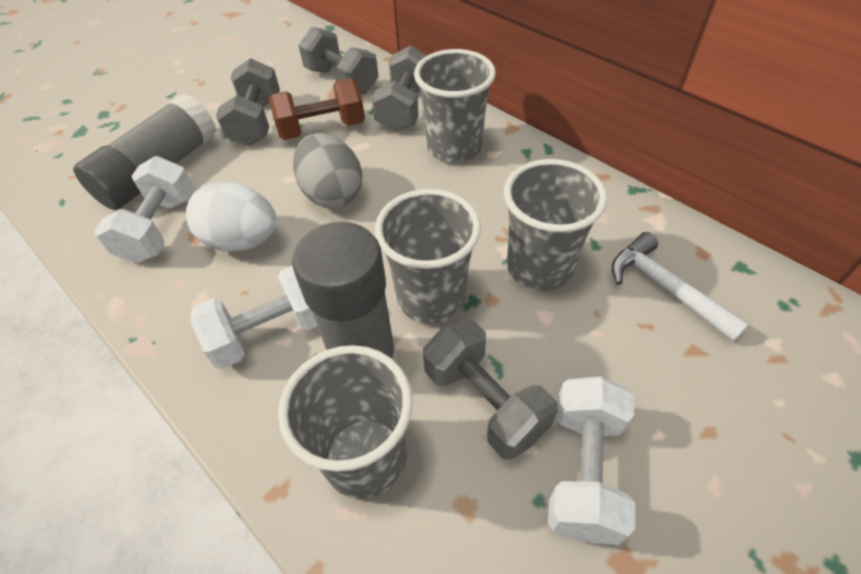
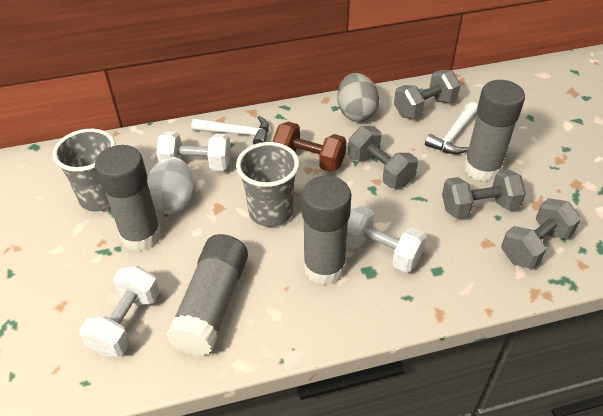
grey cup: [278,345,413,499] [375,189,481,324] [414,49,496,163] [504,159,607,291] = 4 -> [53,129,116,212] [236,142,299,227] = 2
grey glue stick: [73,94,217,210] [292,222,398,363] = 2 -> [94,145,162,251] [166,234,248,356] [302,176,352,285] [464,80,525,182] = 4
white hammer: [612,232,750,342] = 1 -> [191,116,269,144] [425,102,478,154] = 2

